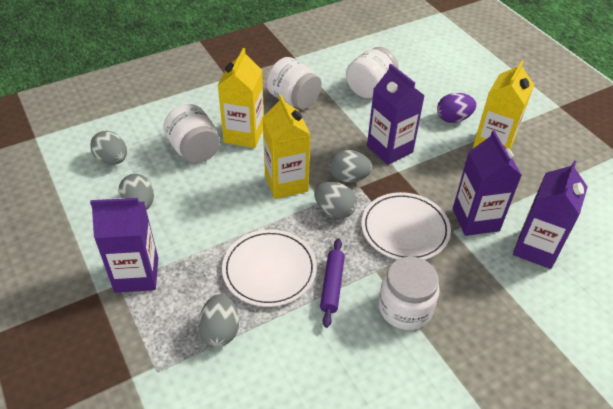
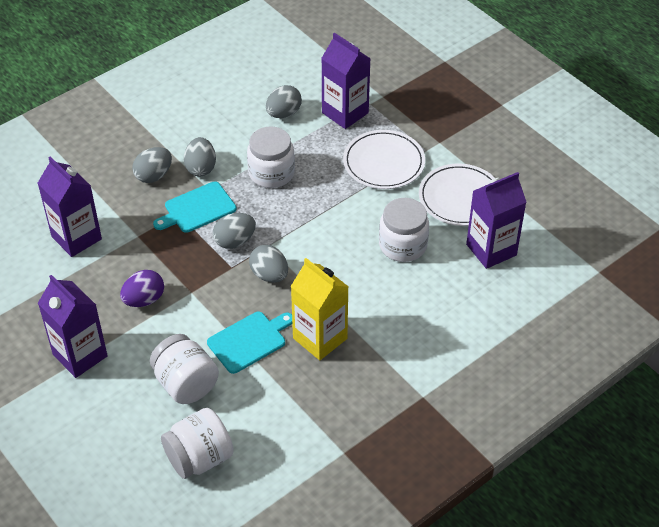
purple rolling pin: [320,239,345,328] = 1 -> none = 0
turquoise cutting board: none = 0 -> [153,181,237,233] [207,312,292,374] = 2
yellow carton: [217,48,264,148] [262,95,311,199] [473,60,534,149] = 3 -> [291,258,349,360] = 1

